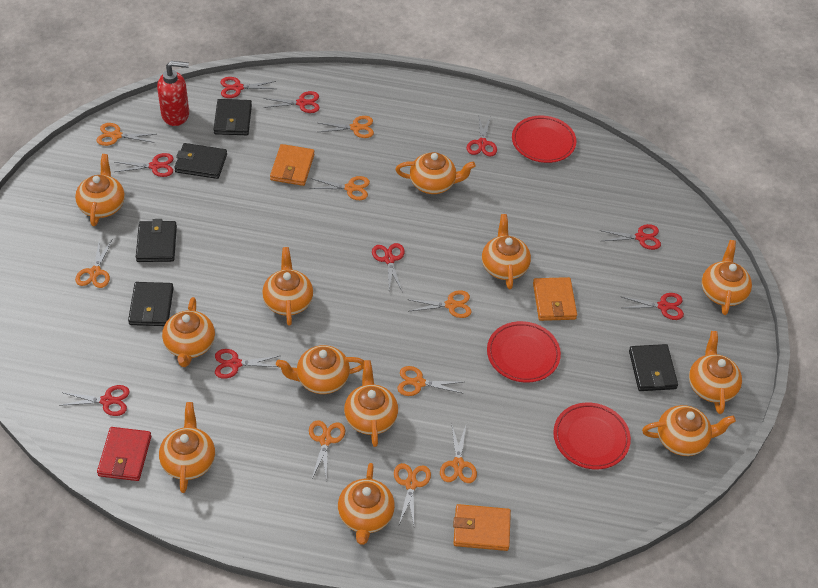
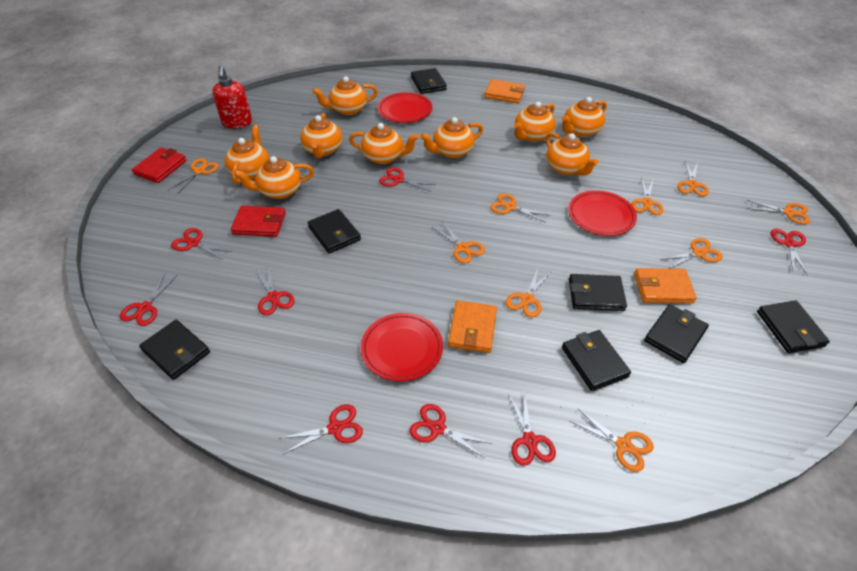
black wallet: [128,282,174,326] [136,219,177,262] [174,143,227,179] [213,99,252,135] [629,344,678,391] = 5 -> [139,320,210,380] [308,209,361,253] [411,68,447,94] [562,330,631,391] [569,274,627,311] [644,304,709,363] [757,300,830,353] = 7
orange teapot: [75,154,125,226] [159,402,215,493] [162,297,215,367] [262,247,313,326] [276,345,364,394] [338,463,395,545] [344,360,398,447] [395,152,476,194] [482,214,531,289] [642,405,736,456] [689,331,742,414] [702,240,752,315] = 12 -> [224,125,269,184] [234,156,314,199] [300,113,342,158] [312,76,378,115] [349,123,419,164] [420,117,483,158] [514,102,556,142] [545,132,598,176] [562,97,607,137] = 9
red scissors: [59,385,130,416] [115,153,173,177] [215,349,279,379] [220,77,276,98] [263,91,320,113] [372,243,405,291] [467,116,497,157] [600,224,661,250] [622,293,684,320] = 9 -> [120,274,177,326] [171,228,232,259] [256,267,295,315] [281,404,363,454] [379,168,435,192] [409,404,492,458] [508,391,556,466] [771,229,808,275] = 8
red wallet: [97,427,152,481] = 1 -> [132,148,187,183] [231,206,286,237] = 2

